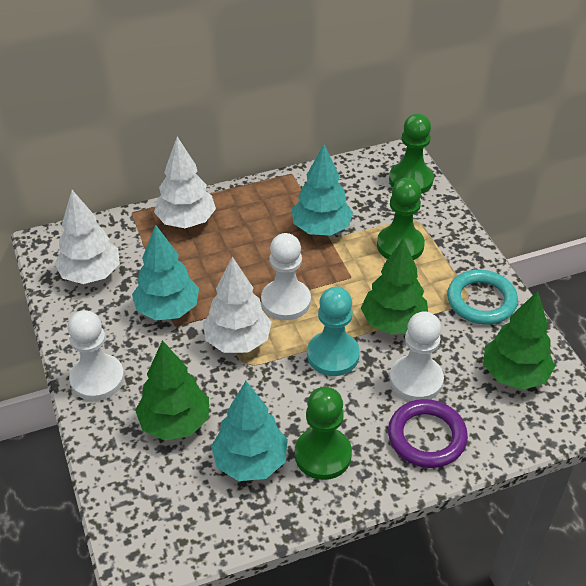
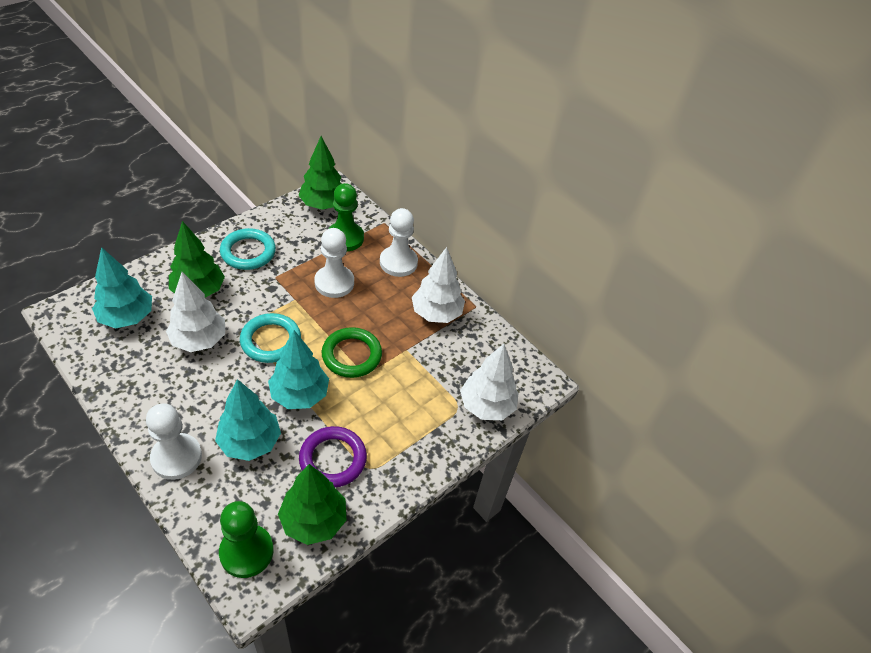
green pawn: [295,387,352,480] [377,178,425,260] [389,114,434,194] = 3 -> [219,501,274,578] [328,183,364,251] = 2
green ring: none = 0 -> [322,327,382,378] = 1
turquoise pawn: [307,287,360,376] = 1 -> none = 0
turquoise ring: [447,270,518,325] = 1 -> [220,228,276,270] [240,313,301,363] = 2

